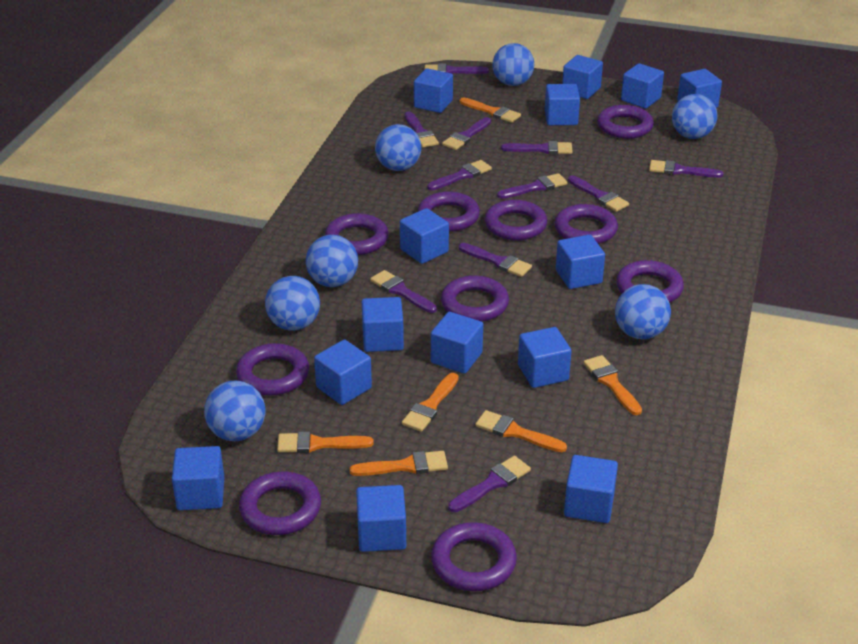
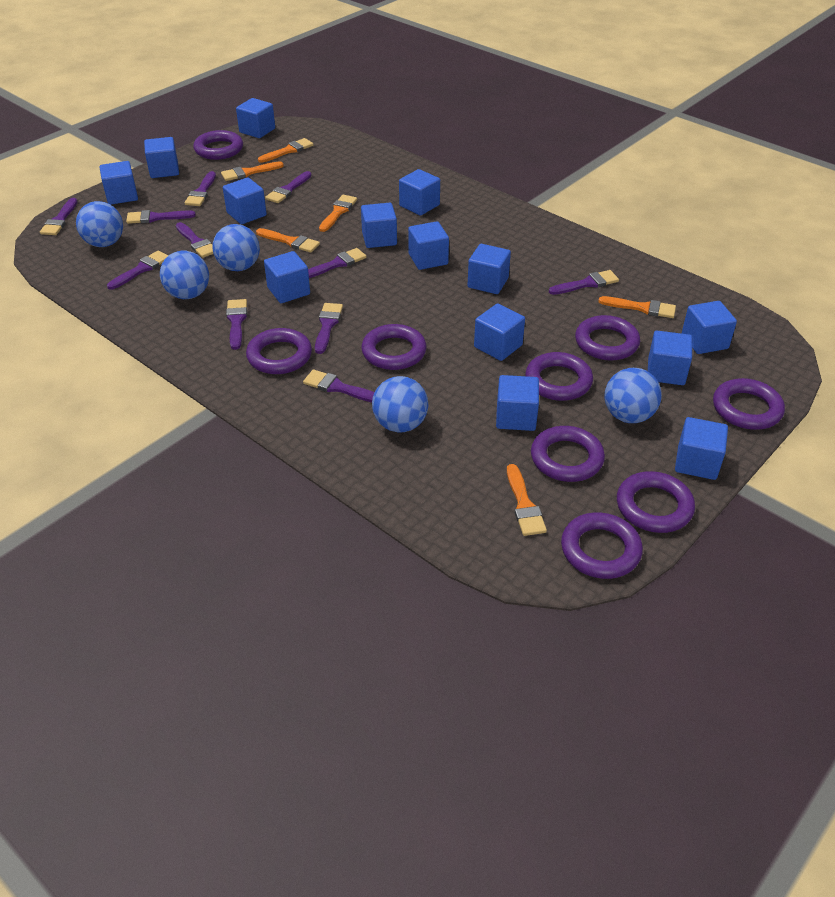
blue ball: [204,381,266,441] [265,276,320,331] [306,235,358,287] [375,124,421,171] [492,43,534,86] [615,284,671,339] [672,94,717,139] = 7 -> [76,201,123,247] [160,251,209,299] [213,224,260,271] [372,376,428,433] [605,368,662,423] = 5
purple ring: [236,343,309,396] [239,471,321,535] [325,213,389,255] [418,191,480,232] [431,522,517,591] [441,275,509,322] [485,200,547,240] [555,204,618,244] [597,105,654,139] [616,260,684,303] = 10 -> [193,130,243,160] [246,328,312,374] [361,324,427,370] [525,352,593,401] [531,426,605,482] [561,512,643,579] [575,315,640,361] [617,471,695,533] [713,378,785,430] = 9

